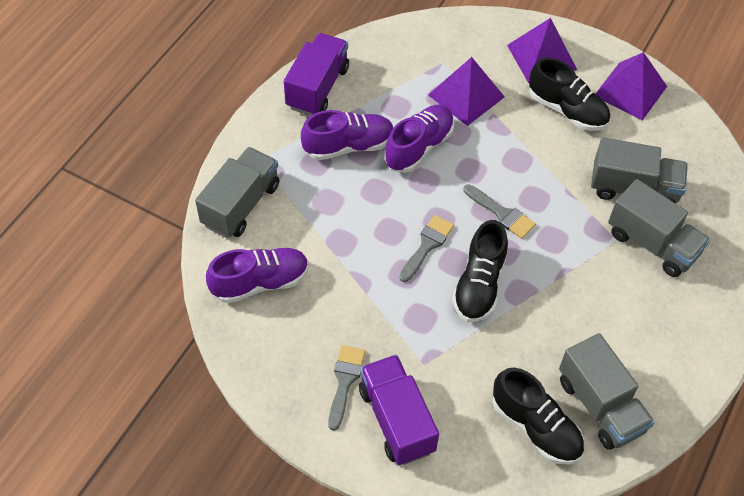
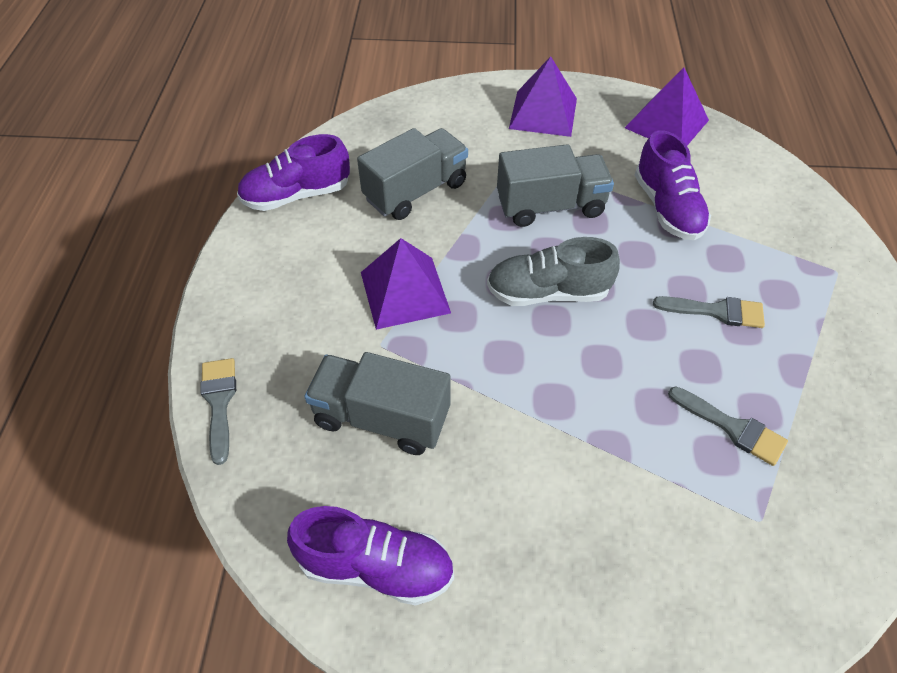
black shoe: [452,220,508,322] [492,368,584,465] [529,58,610,131] = 3 -> none = 0
grey shoe: none = 0 -> [487,237,620,306] = 1
grey truck: [195,147,279,238] [559,333,655,450] [591,137,688,204] [608,179,710,277] = 4 -> [304,352,451,455] [357,128,468,220] [497,144,614,227] = 3
purple truck: [284,33,349,116] [359,354,439,465] = 2 -> none = 0

